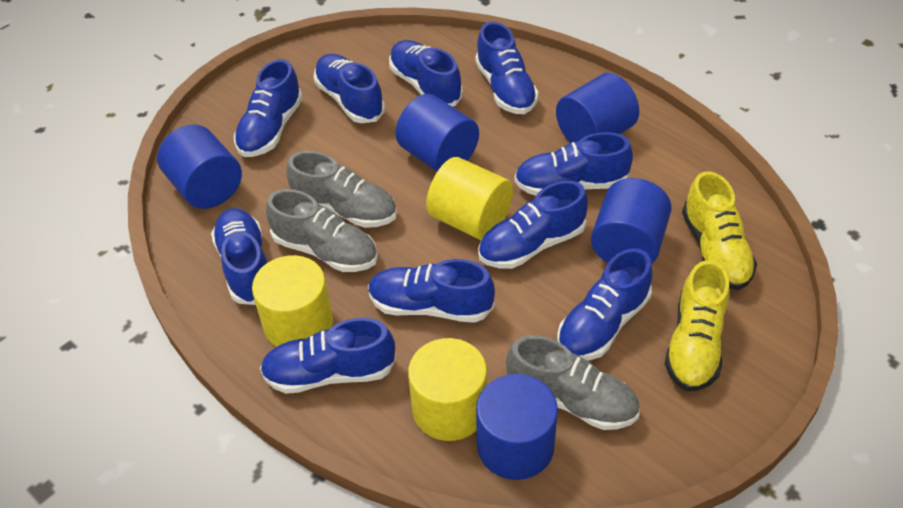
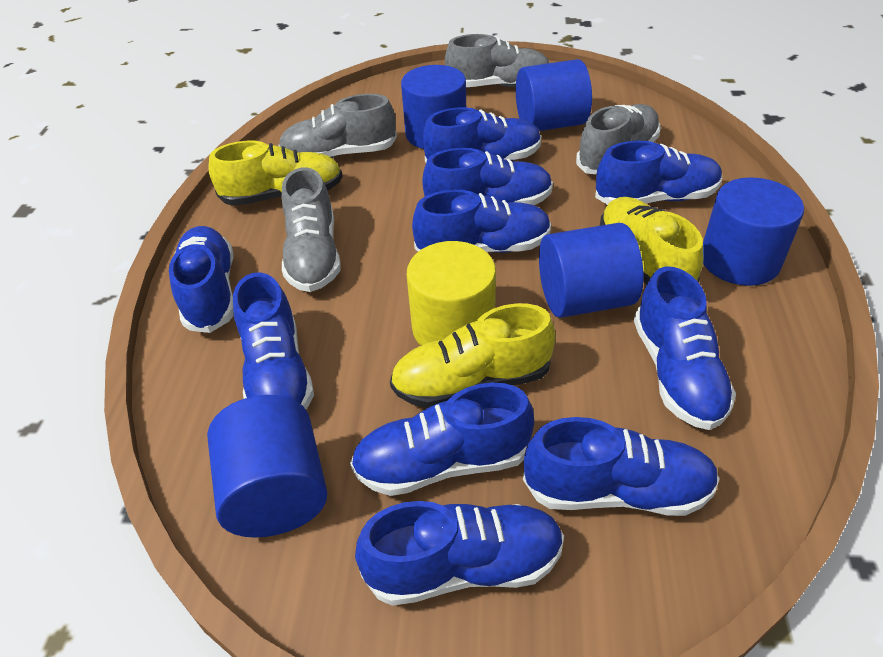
grey shoe: [266,189,378,272] [286,151,397,228] [506,335,640,430] = 3 -> [278,94,397,158] [282,167,340,292] [445,34,549,87] [576,104,661,174] = 4
yellow cylinder: [252,255,333,347] [408,338,487,441] [426,157,513,240] = 3 -> [406,241,496,345] = 1
yellow shoe: [665,260,730,391] [682,171,757,290] = 2 -> [208,141,343,206] [390,303,556,408] [600,197,703,285] = 3

